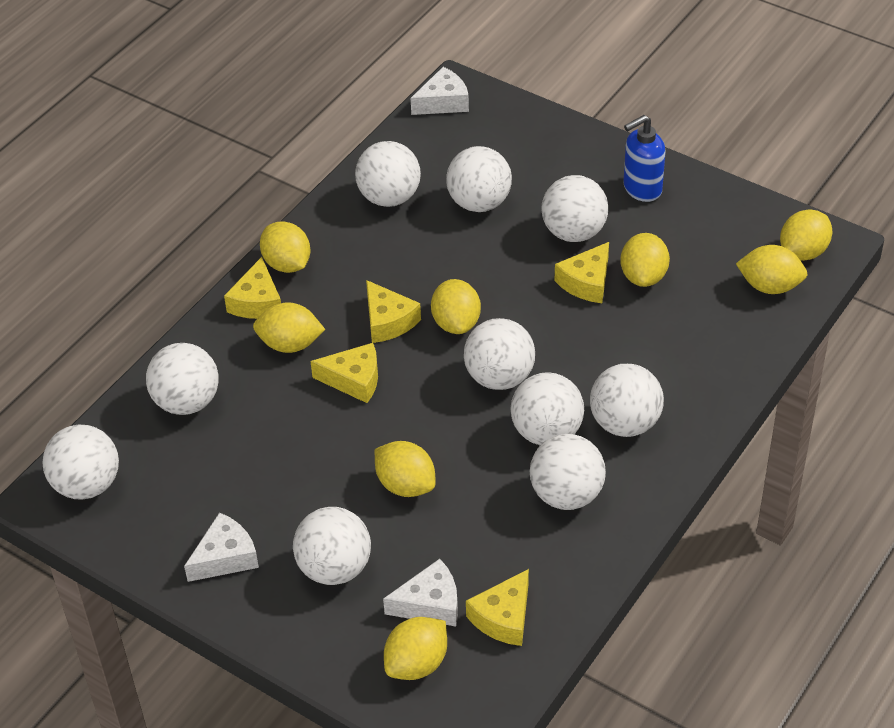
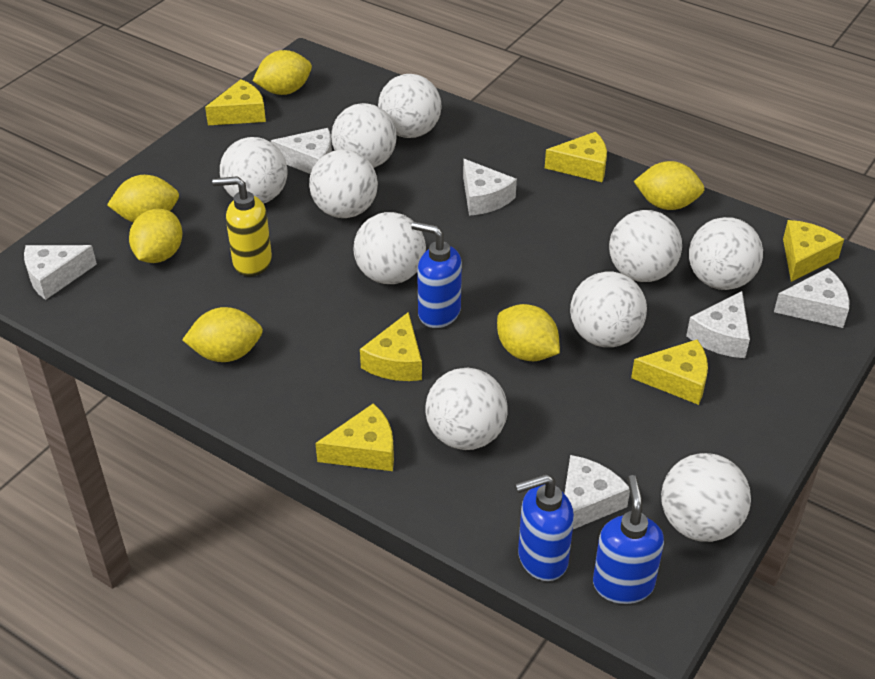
blue soap dispenser: [623,115,666,202] = 1 -> [411,221,462,328] [515,474,574,581] [593,475,664,604] = 3
white cheese: [184,512,259,582] [383,559,458,626] [411,67,469,115] = 3 -> [24,245,97,300] [271,128,332,174] [463,159,517,216] [564,455,630,529] [686,291,750,358] [774,268,849,328] = 6
yellow cheese: [224,257,281,319] [310,343,378,403] [366,280,421,343] [466,569,529,646] [555,242,609,303] = 5 -> [205,79,266,125] [315,403,394,471] [360,312,422,381] [545,132,607,182] [631,339,708,405] [783,220,844,282] = 6
yellow lemon: [253,302,325,353] [260,221,311,273] [375,441,436,497] [384,617,447,680] [431,279,481,334] [620,233,670,287] [736,245,807,294] [780,209,832,261] = 8 -> [107,175,179,222] [129,209,182,263] [182,307,263,362] [253,50,312,95] [497,304,560,361] [634,161,705,210] = 6
yellow soap dispenser: none = 0 -> [212,176,272,276] = 1

